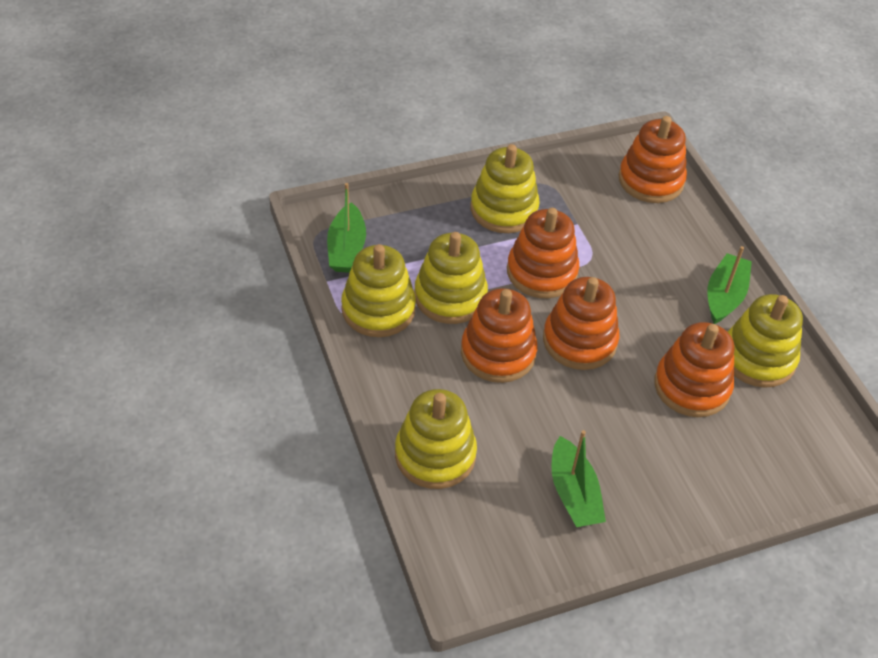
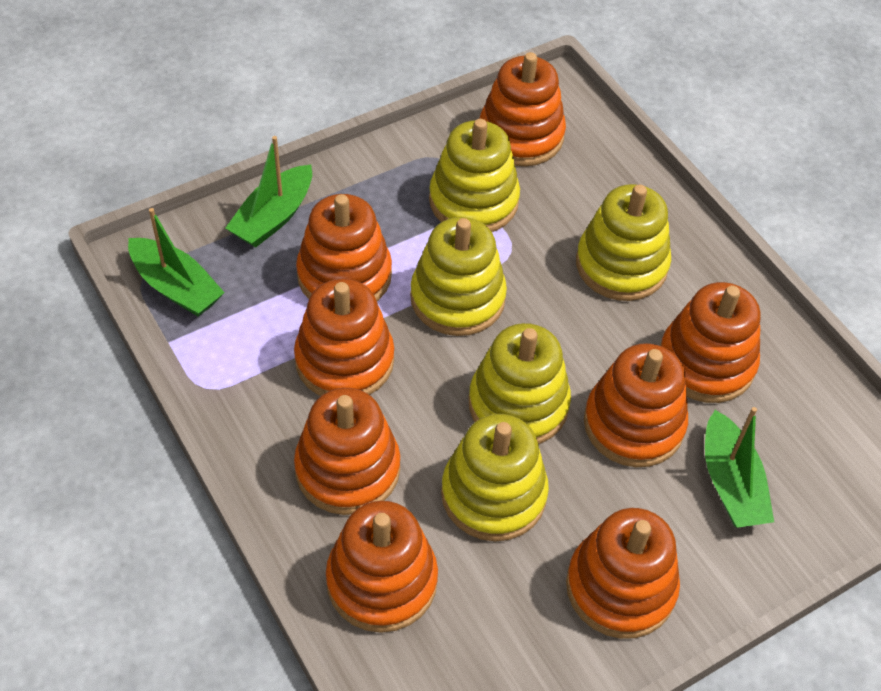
orange stacking toy: [461,288,538,383] [507,208,579,298] [543,277,619,370] [619,116,687,203] [654,322,734,417] = 5 -> [294,279,394,396] [294,388,400,515] [296,194,392,301] [326,501,438,633] [479,52,566,166] [566,508,680,639] [584,343,688,467] [660,282,761,403] = 8

